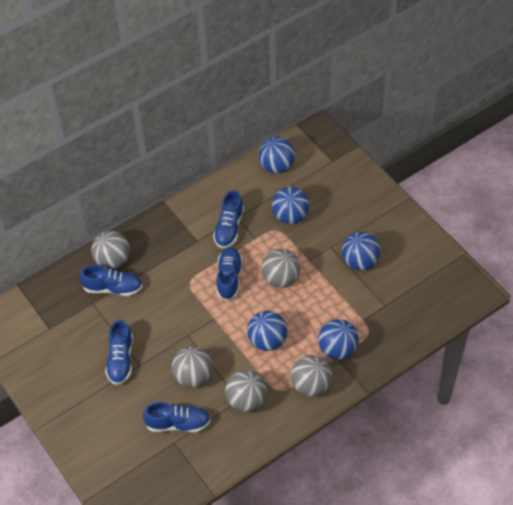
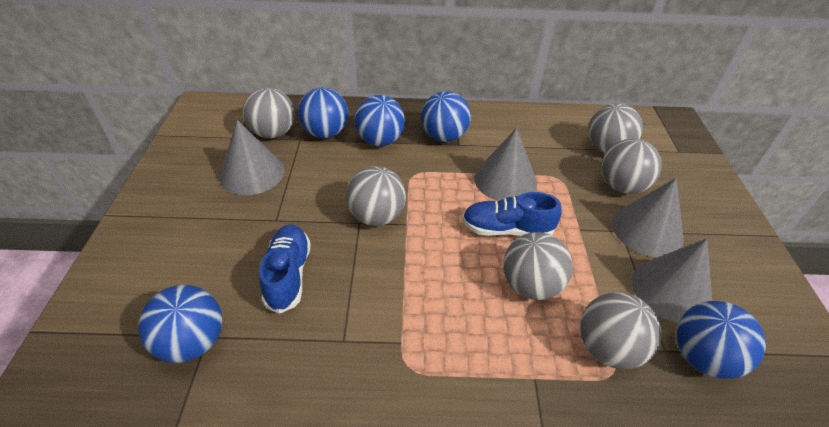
blue shoe: [80,265,143,296] [105,320,133,385] [143,402,211,432] [213,190,244,249] [217,247,242,301] = 5 -> [259,225,311,314] [462,192,562,236] = 2
grey ball: [91,231,130,269] [172,346,213,388] [225,370,267,412] [261,249,300,288] [291,355,332,397] = 5 -> [243,87,295,138] [346,166,406,226] [503,232,573,300] [580,292,661,369] [588,103,643,153] [602,139,662,194] = 6
grey cone: none = 0 -> [220,120,284,195] [474,128,537,201] [612,178,684,257] [632,239,712,323] = 4

